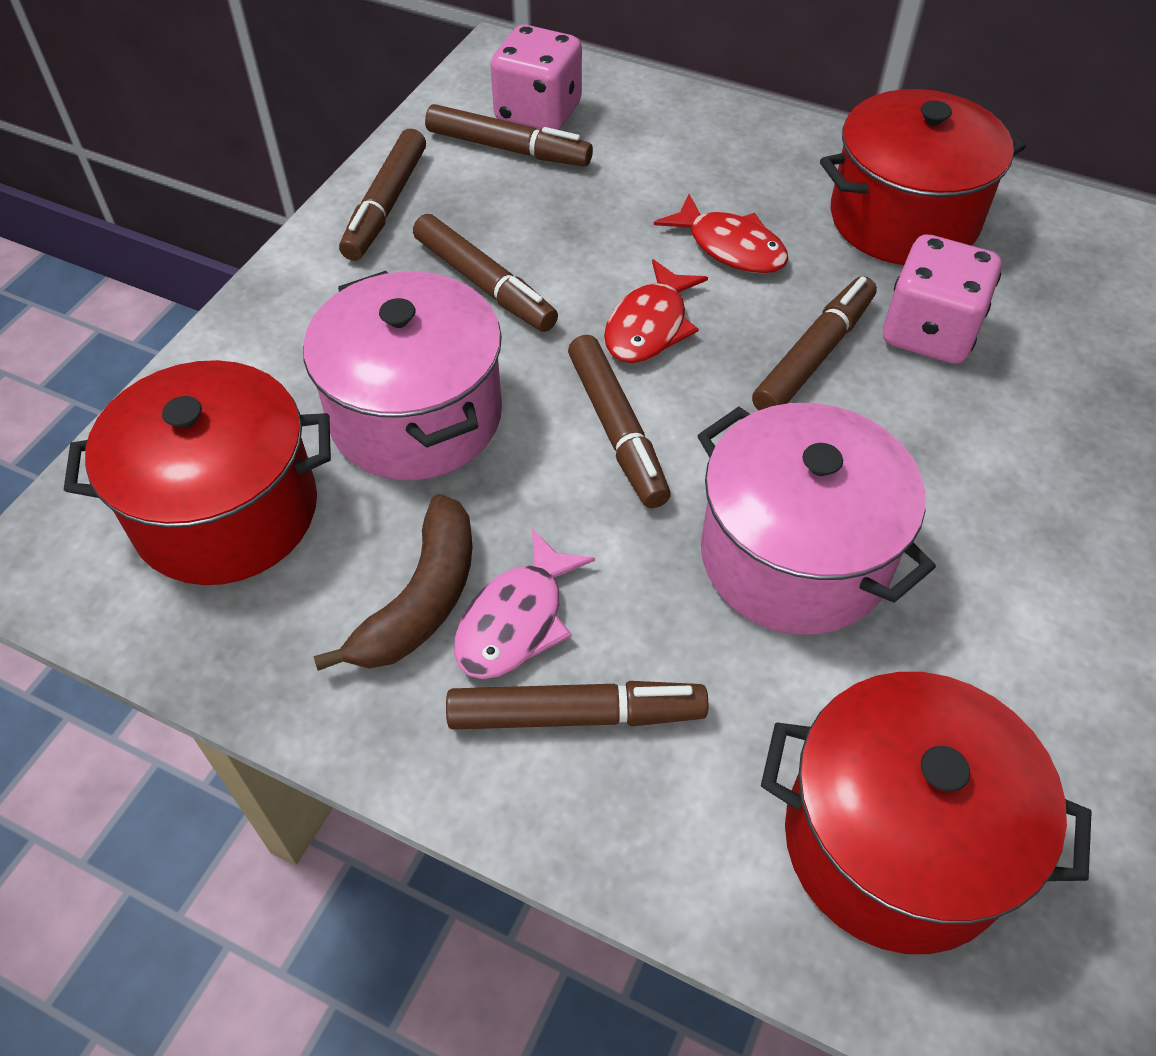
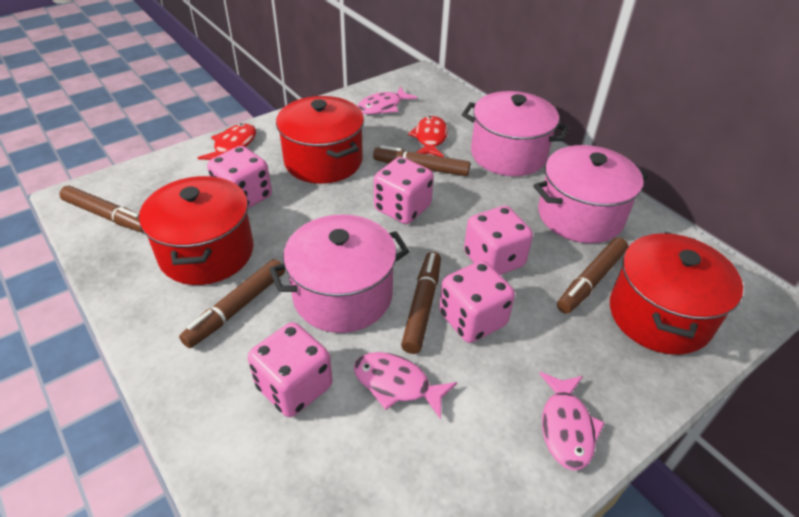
brown banana: [313,494,473,671] = 1 -> none = 0
brown marker: [339,129,426,261] [413,214,558,332] [425,104,593,167] [446,681,708,730] [568,335,671,508] [752,276,877,411] = 6 -> [59,186,144,233] [179,259,285,348] [373,145,471,176] [401,252,441,354] [557,237,628,314] = 5
pink dice: [490,25,582,130] [883,234,1002,364] = 2 -> [207,146,272,208] [248,322,333,417] [374,157,434,224] [439,261,515,343] [464,206,533,275] = 5
pink fish: [454,528,595,679] = 1 -> [354,352,457,419] [358,86,417,114] [539,372,605,470] = 3
pink pot: [303,271,502,480] [697,403,936,635] = 2 -> [269,214,409,333] [462,91,569,176] [533,145,648,243] = 3

